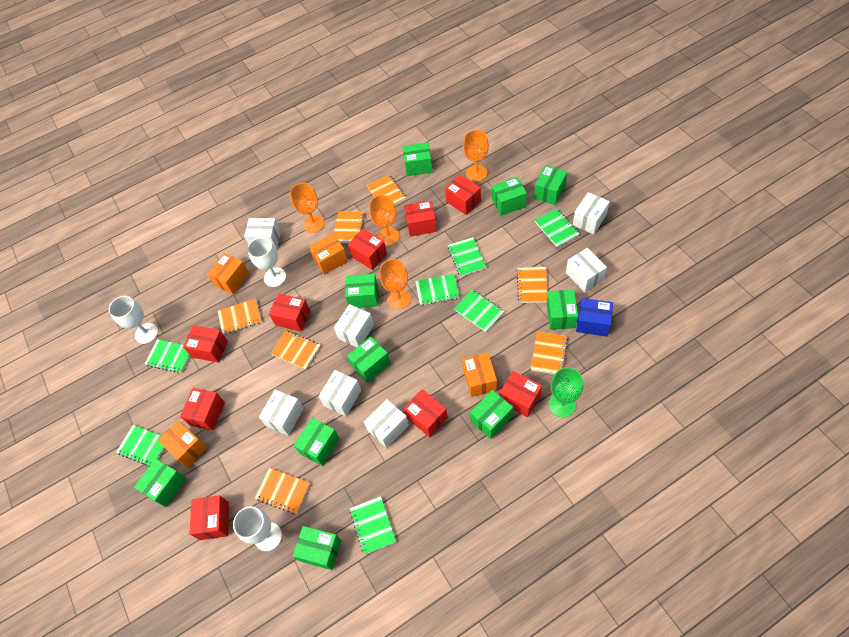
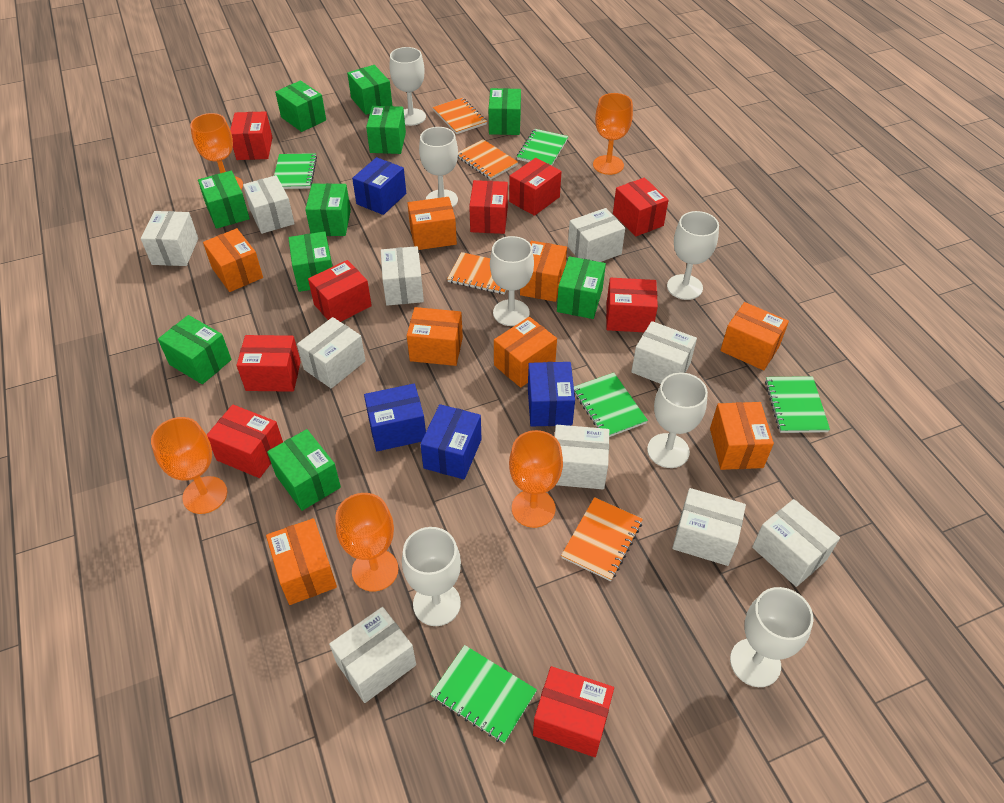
blue box: [576,298,613,336] = 1 -> [352,157,406,215] [364,384,426,451] [420,404,482,479] [528,362,575,427] = 4
green goblet: [549,367,583,418] = 1 -> none = 0
green notebook: [116,425,165,466] [145,339,190,373] [350,496,396,555] [415,274,460,305] [447,237,486,277] [454,290,504,332] [535,208,580,247] = 7 -> [274,153,317,189] [430,645,537,744] [517,129,568,166] [574,373,648,437] [765,376,830,433] = 5
orange box: [157,420,208,468] [207,253,250,294] [309,233,348,275] [462,352,497,397] = 4 -> [203,228,263,292] [266,518,337,605] [407,307,463,366] [408,197,457,250] [494,317,557,388] [520,241,567,302] [710,402,774,470] [720,302,789,370] = 8
orange goblet: [290,183,324,233] [369,195,399,246] [379,259,411,310] [463,130,489,182] = 4 -> [151,417,227,514] [190,113,243,189] [335,493,399,591] [509,430,563,528] [593,93,633,175] = 5
orange notebook: [218,299,262,335] [255,468,310,514] [271,331,321,370] [334,211,364,243] [367,175,406,205] [517,267,548,303] [531,332,568,374] = 7 -> [433,98,487,134] [447,252,506,294] [458,139,518,180] [561,497,643,581] = 4
white box: [244,218,281,250] [259,390,304,436] [318,370,362,416] [334,304,374,347] [364,399,409,448] [566,248,607,292] [573,192,610,235] = 7 -> [141,211,198,266] [243,175,295,234] [297,317,366,389] [329,607,416,703] [381,246,424,306] [555,425,609,489] [568,208,625,262] [631,321,697,384] [672,488,746,566] [752,499,840,587] = 10
white goblet: [109,296,158,344] [233,507,282,551] [248,237,286,287] = 3 -> [389,47,426,126] [402,527,461,626] [419,127,458,207] [490,236,534,326] [647,373,708,468] [667,211,719,300] [730,587,813,687] = 7

